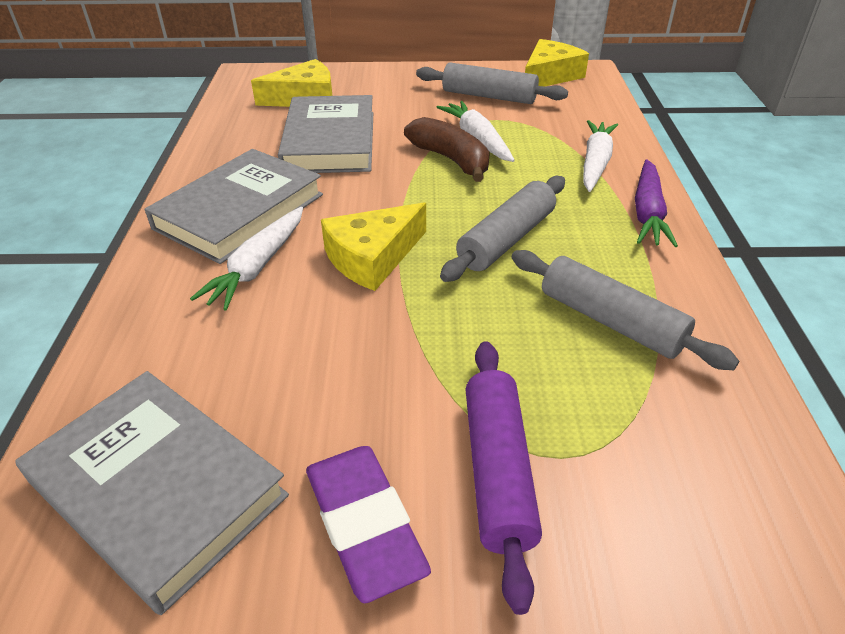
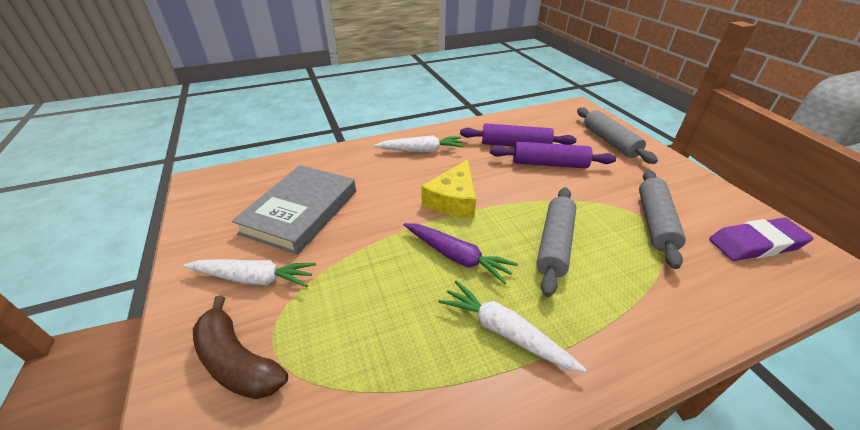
grey book: [15,371,289,615] [144,149,323,264] [278,95,373,173] = 3 -> [232,165,356,255] = 1
purple rolling pin: [465,341,542,615] = 1 -> [460,124,576,147] [490,141,616,169] = 2
yellow cheese: [251,59,333,107] [321,202,426,291] [525,39,589,86] = 3 -> [421,159,476,218] = 1

